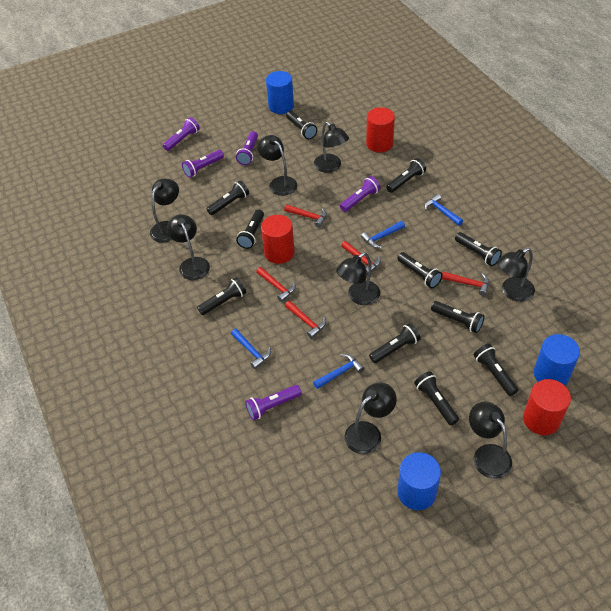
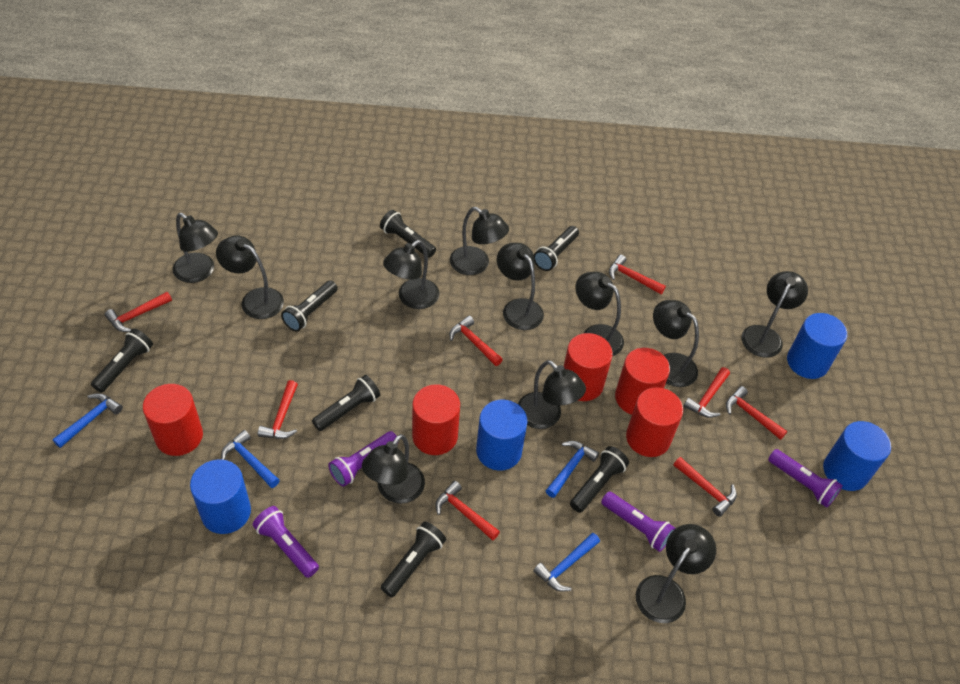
black flashlight: [197,277,246,315] [206,180,249,215] [236,209,264,249] [286,111,317,139] [369,323,421,363] [386,158,426,193] [397,252,442,288] [414,371,459,425] [431,301,484,333] [455,232,502,266] [474,344,518,396] = 11 -> [91,328,153,393] [281,280,338,331] [312,375,380,431] [380,210,436,258] [381,522,446,597] [534,226,579,271] [570,446,629,513] = 7
black lamp: [150,178,179,243] [167,214,210,280] [257,135,297,196] [314,121,349,173] [336,252,380,305] [344,382,397,454] [469,401,512,479] [497,248,535,302] = 8 -> [173,213,218,283] [216,235,284,319] [362,434,425,504] [383,240,439,309] [450,207,509,275] [497,243,544,330] [518,360,586,429] [576,272,624,356] [636,524,716,623] [653,300,699,387] [742,271,808,358] = 11
blue cylinder: [266,71,294,114] [397,452,441,510] [534,334,580,385] = 3 -> [190,459,251,534] [476,400,528,471] [787,313,847,379] [823,421,891,491] = 4
purple flashlight: [163,117,200,151] [182,150,224,178] [236,131,258,165] [245,385,302,420] [340,176,381,212] = 5 -> [253,506,319,578] [328,431,398,487] [601,491,675,552] [768,449,843,508] = 4
red cylinder: [261,215,295,264] [366,107,395,152] [523,379,571,435] = 3 -> [143,384,203,456] [412,384,460,455] [564,333,613,401] [615,348,670,415] [626,387,683,457] = 5
red hammer: [256,267,296,302] [284,204,327,228] [285,301,326,339] [341,241,381,275] [442,271,489,296] = 5 -> [105,292,172,332] [258,380,298,439] [435,481,500,541] [449,316,503,366] [609,255,666,294] [673,457,737,517] [684,367,730,418] [726,386,787,440] = 8

